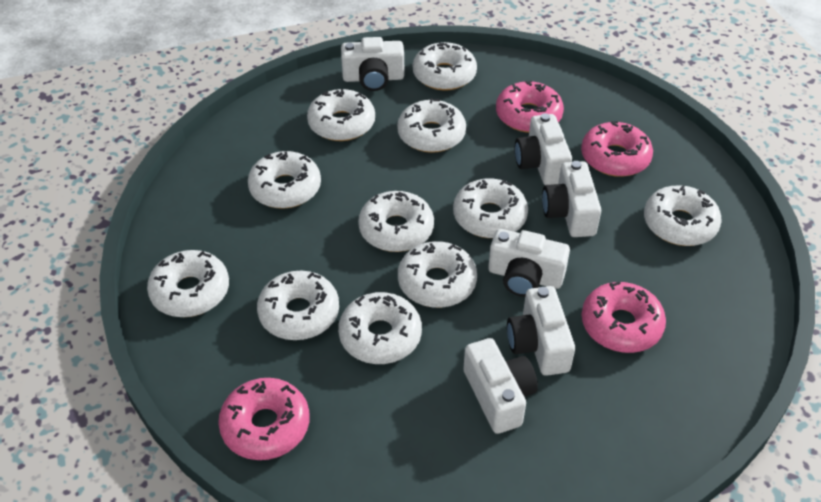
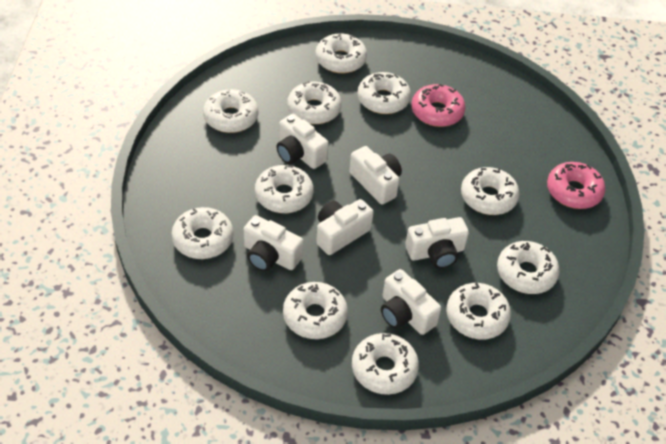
pink donut: [218,378,310,460] [496,81,564,133] [581,121,653,177] [581,281,666,353] = 4 -> [411,84,466,127] [547,162,605,209] = 2

